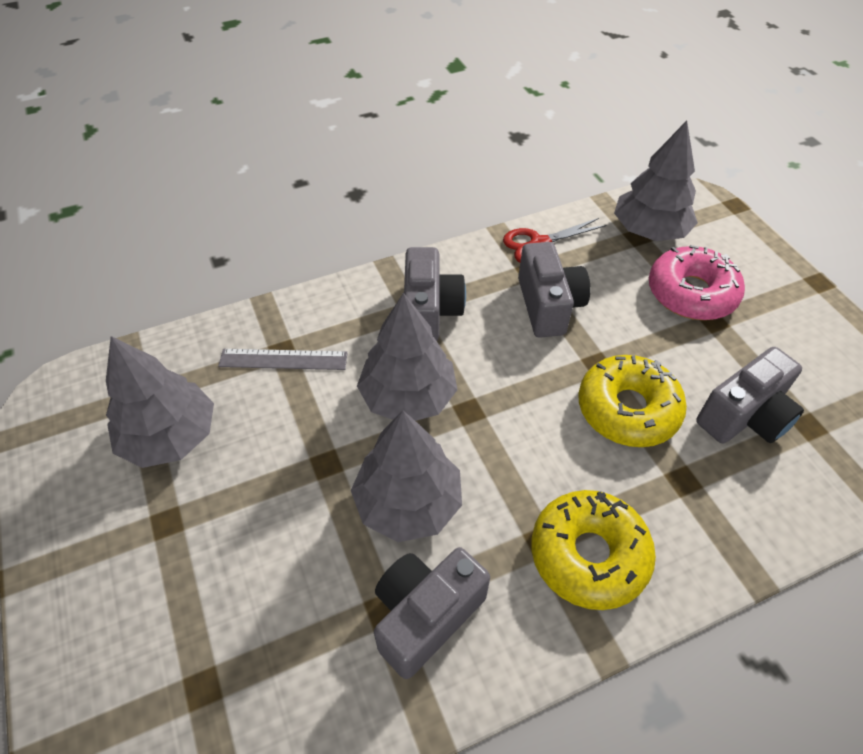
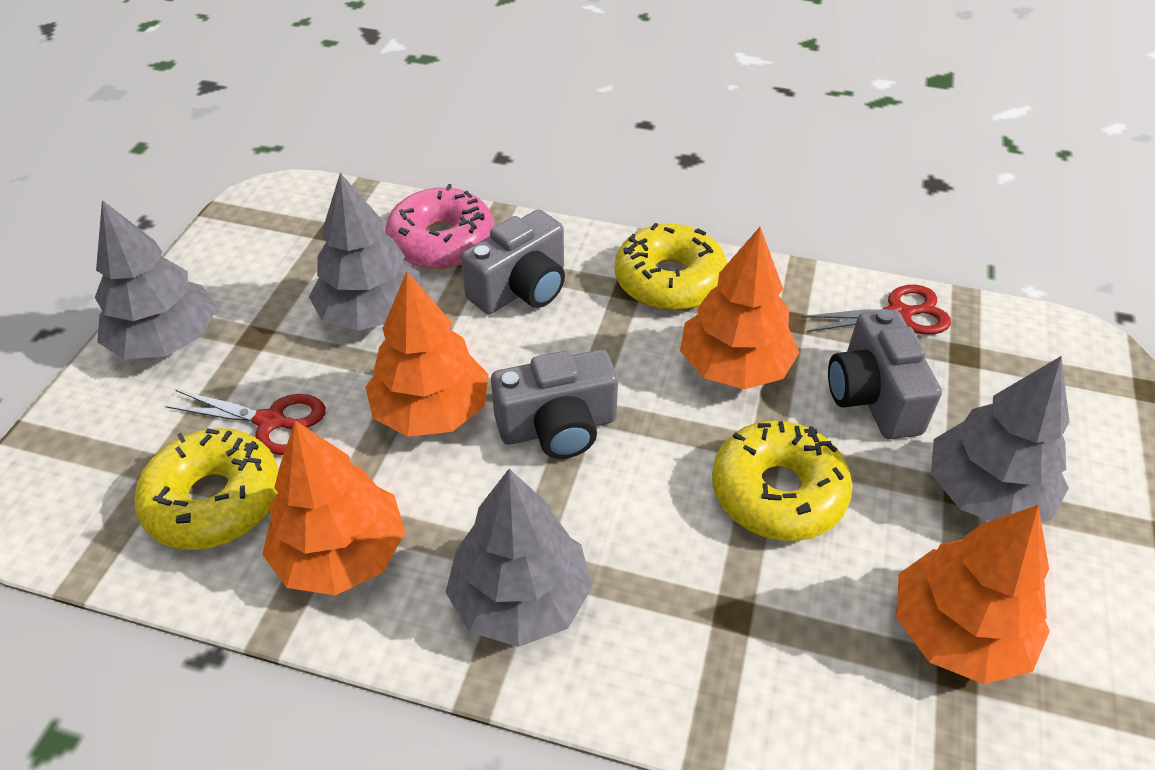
grey camera: [374,547,490,679] [404,247,466,341] [518,242,590,338] [696,347,804,443] = 4 -> [461,210,565,314] [491,350,618,459] [828,309,942,439] = 3
grey ruler: [218,349,348,370] = 1 -> none = 0
orange tree: none = 0 -> [262,420,405,595] [365,272,488,437] [680,227,800,389] [896,505,1050,685] = 4
red scissors: [503,218,607,262] = 1 -> [165,390,326,455] [801,285,951,335] = 2
yellow donut: [531,490,656,610] [578,355,687,447] = 2 -> [134,428,279,550] [615,223,727,311] [712,421,852,541] = 3

